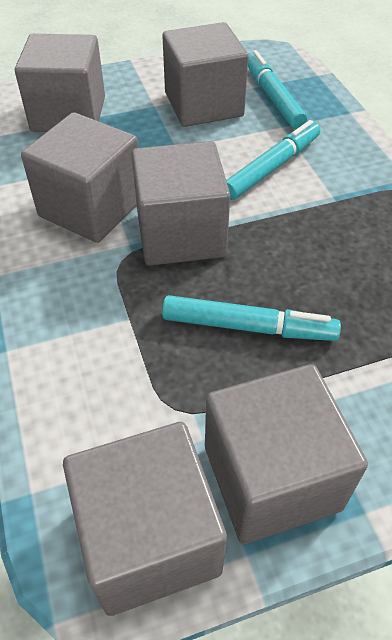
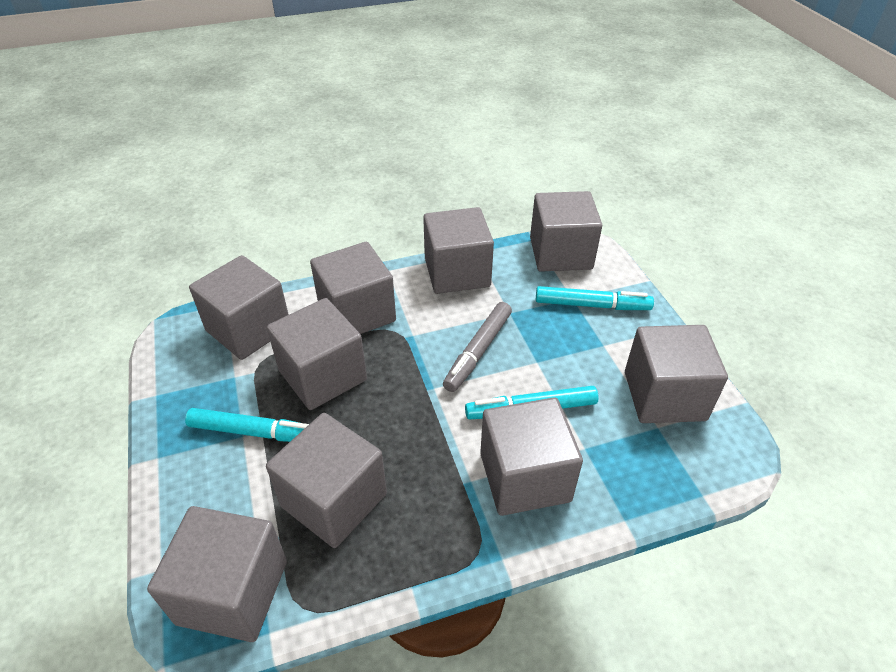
grey cube: [15,34,105,132] [21,112,138,243] [63,422,227,616] [131,141,230,266] [163,22,249,127] [205,364,368,544] = 6 -> [147,506,287,642] [189,255,289,360] [266,413,387,548] [267,298,367,410] [310,242,396,334] [423,207,494,294] [480,398,583,516] [530,191,602,272] [625,325,728,423] = 9
grey marker: none = 0 -> [443,302,512,392] = 1

